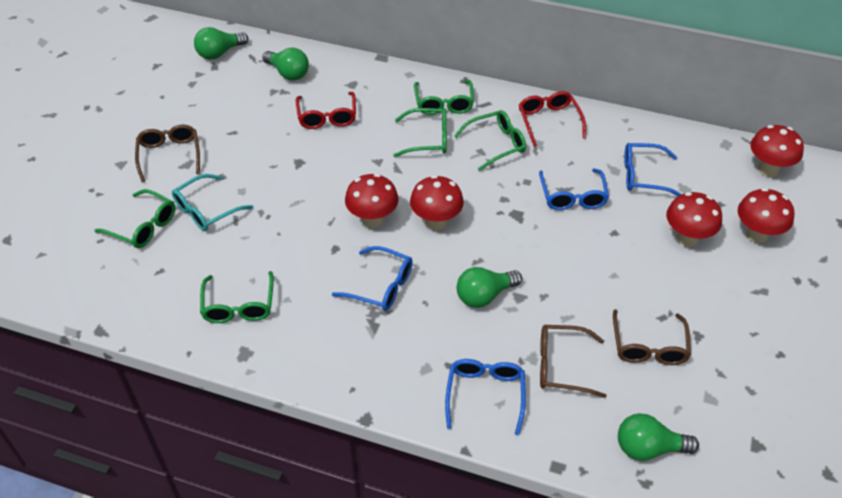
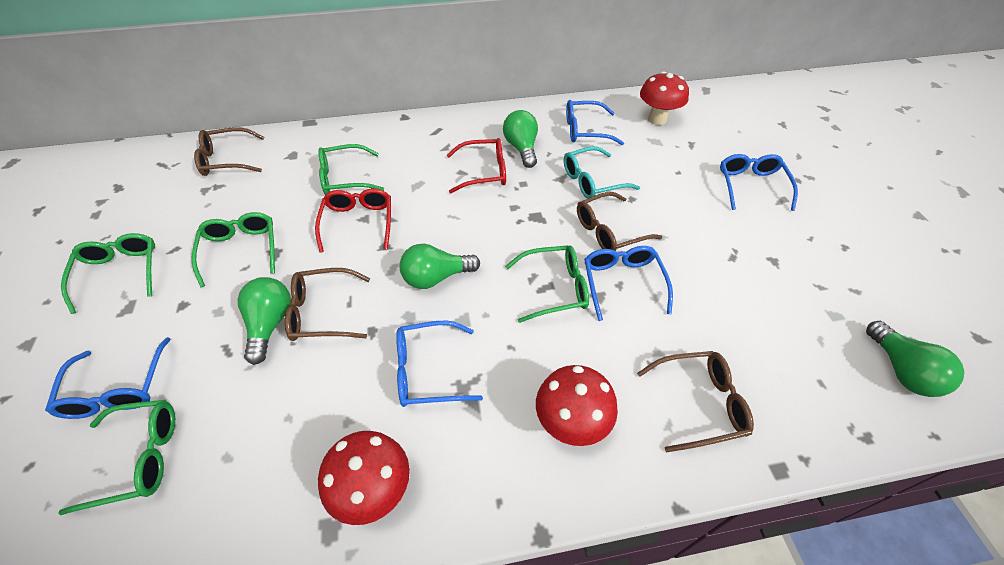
blue glasses: [332,246,413,311] [445,359,526,435] [539,169,609,210] [624,143,682,196] = 4 -> [45,337,170,419] [396,320,483,407] [566,100,624,145] [584,246,673,321] [720,154,798,211] = 5
brown glasses: [135,125,200,183] [540,325,606,398] [613,309,691,365] = 3 -> [194,127,264,176] [285,268,370,341] [577,192,662,251] [637,351,754,453] = 4
red mushroom: [345,174,399,228] [410,175,464,230] [666,192,722,247] [738,188,794,243] [750,125,804,177] = 5 -> [318,431,410,525] [536,365,618,446] [640,71,689,125] = 3

